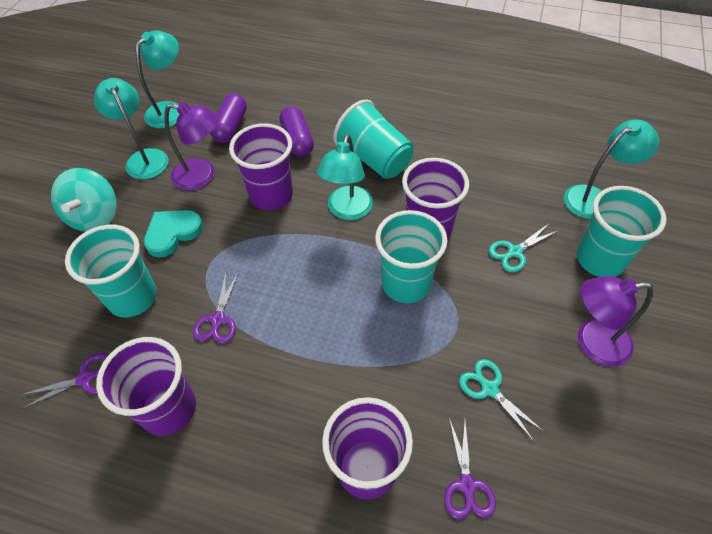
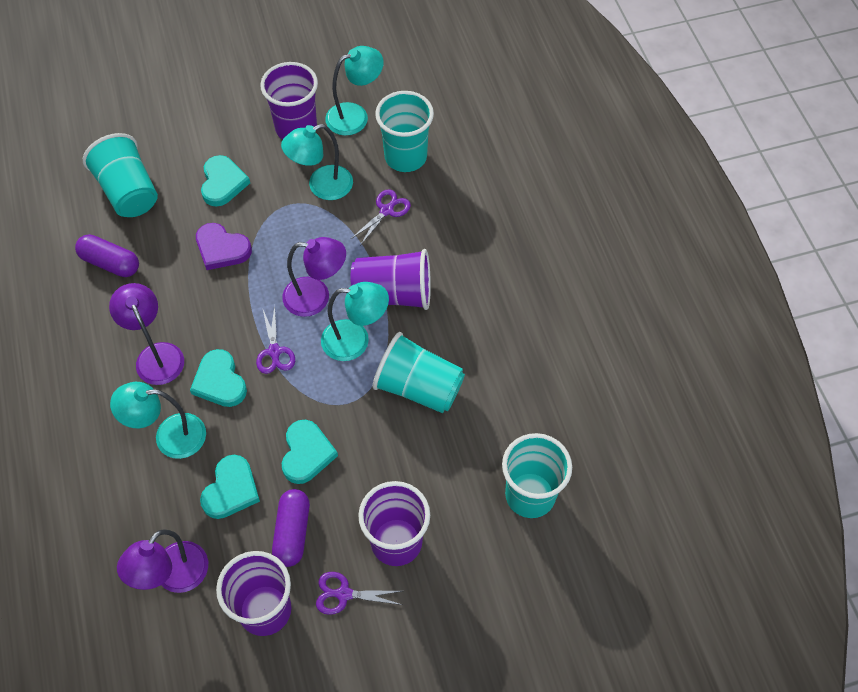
purple heart: none = 0 -> [196,223,252,270] = 1
purple lamp: [164,102,218,190] [578,276,654,367] = 2 -> [109,283,184,385] [117,529,208,593] [282,237,346,317] = 3
turquoise heart: [144,210,203,257] = 1 -> [190,349,247,407] [200,455,260,519] [201,155,250,207] [282,420,338,484] = 4
turquoise scissors: [459,359,544,441] [489,224,558,272] = 2 -> none = 0
turquoise spinning top: [51,168,117,232] = 1 -> none = 0

